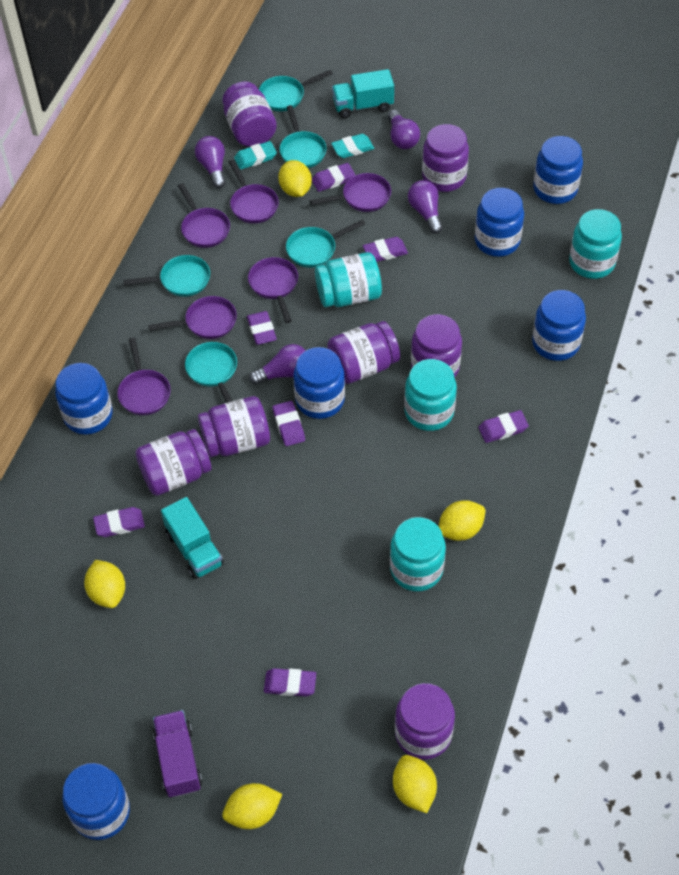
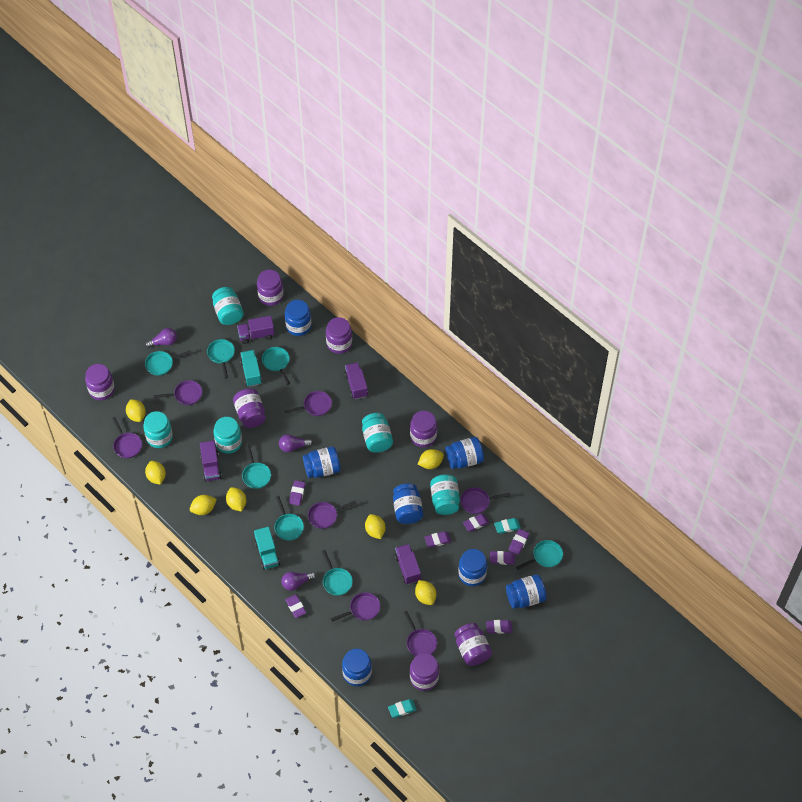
blue jar: [55,363,113,435] [62,763,130,840] [293,347,345,419] [475,188,524,257] [532,290,586,361] [533,136,583,204] = 6 -> [285,300,311,336] [303,446,341,478] [342,649,372,686] [393,483,423,524] [446,437,484,469] [458,549,487,586] [506,574,547,609] = 7
purple light bulb: [195,136,225,188] [249,344,306,385] [388,110,420,149] [408,180,443,234] = 4 -> [145,328,177,348] [279,434,313,452] [282,572,316,591] = 3
purple pan: [117,338,171,415] [148,296,237,339] [178,183,230,248] [229,159,279,224] [248,257,298,323] [310,173,391,212] = 6 -> [112,417,142,458] [154,380,202,405] [284,391,332,416] [308,501,356,529] [331,592,380,622] [403,611,437,656] [460,488,510,514] = 7
purple truck: [153,710,202,797] = 1 -> [200,441,222,481] [237,316,275,344] [344,362,368,399] [395,544,421,585] = 4
turquoise jar: [315,252,382,307] [390,517,446,591] [404,359,457,431] [569,209,622,279] = 4 -> [143,411,173,448] [212,287,244,325] [213,417,242,454] [362,413,393,453] [430,474,460,515] = 5
turquoise pan: [123,255,210,297] [185,342,237,403] [259,70,333,111] [279,105,327,168] [286,220,365,268] = 5 -> [145,350,192,376] [207,339,235,379] [242,444,271,489] [262,347,290,385] [274,496,304,541] [321,550,353,596] [516,540,563,570] = 7
yellow lemon: [84,560,125,608] [222,783,282,829] [278,160,312,197] [393,755,437,813] [438,500,485,541] = 5 -> [126,399,146,422] [145,461,166,485] [190,495,217,515] [226,487,246,511] [365,514,385,539] [415,580,436,605] [418,449,444,469] = 7

